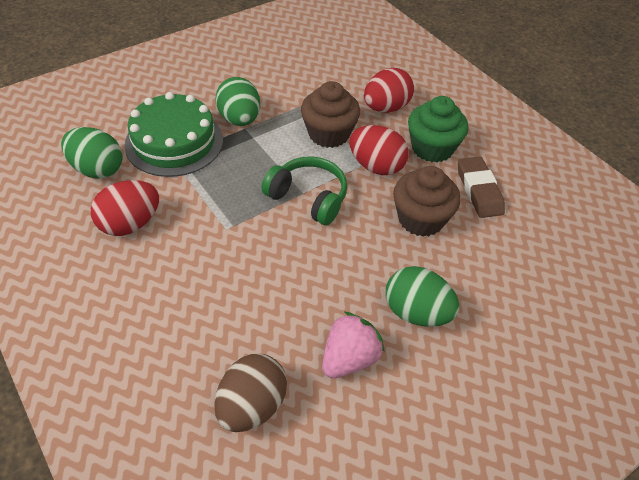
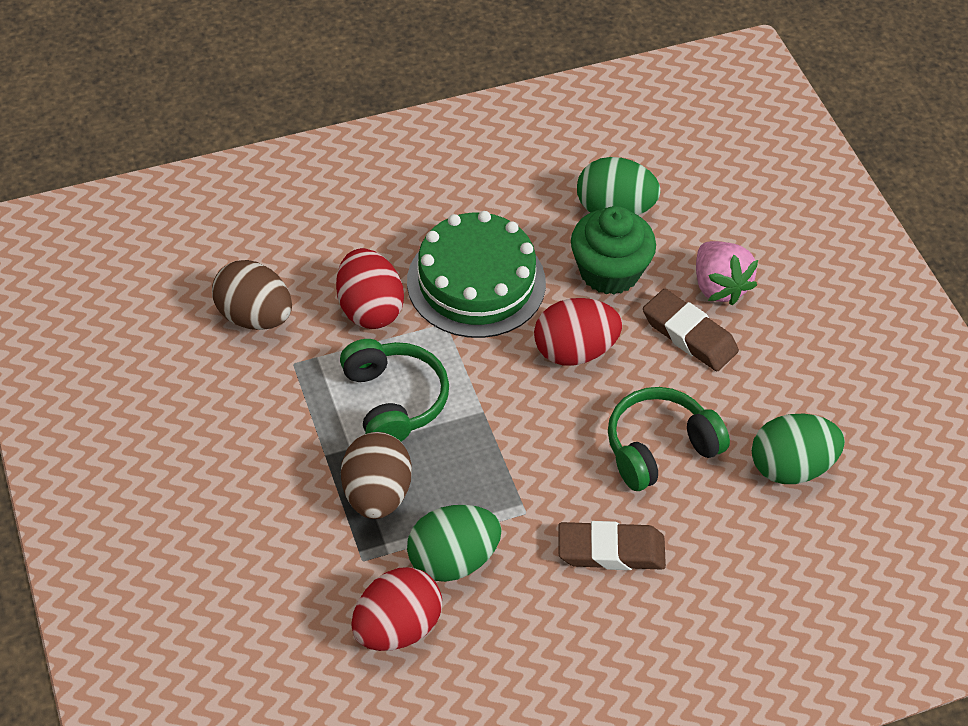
brown cupcake: [301,81,360,148] [393,166,461,237] = 2 -> none = 0
brown egg: [214,354,287,432] = 1 -> [212,260,292,330] [341,432,412,519] = 2
brown eraser: [458,156,505,218] = 1 -> [558,521,666,570] [643,289,739,371] = 2
green headphones: [261,156,347,225] = 1 -> [340,339,449,442] [608,387,730,491] = 2

